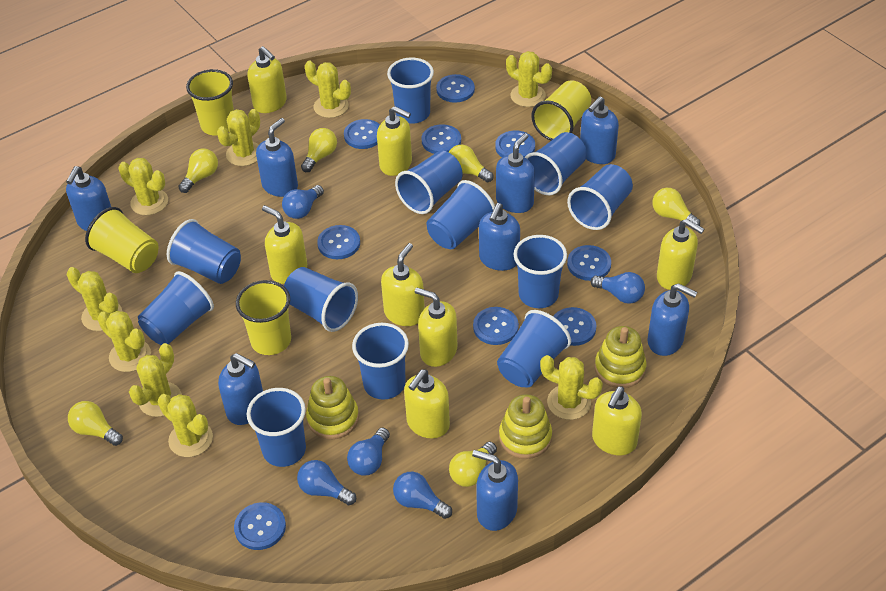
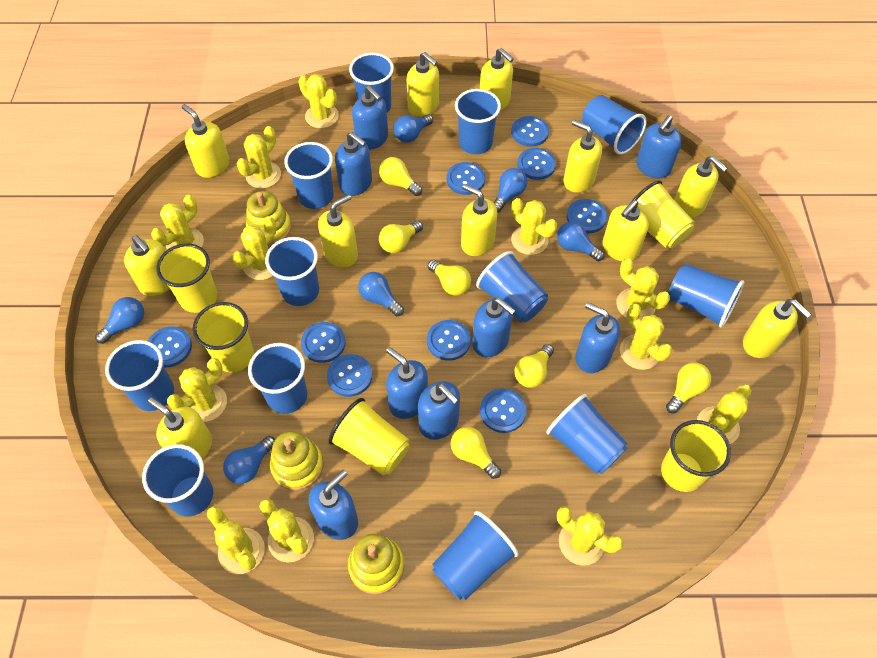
blue light bulb: [282,185,324,219] [297,460,356,505] [347,427,390,476] [393,472,452,519] [591,272,645,304] = 5 -> [95,297,144,344] [223,436,275,484] [358,272,404,316] [393,114,433,143] [493,168,527,213] [557,222,604,261] = 6
yellow cactus: [67,267,122,331] [97,311,151,372] [119,158,168,215] [129,343,182,417] [158,394,213,457] [217,109,260,166] [305,61,351,118] [506,51,552,107] [540,355,603,420] = 9 -> [151,195,204,250] [167,358,227,422] [207,506,265,574] [232,216,276,280] [236,126,281,189] [259,499,314,563] [298,74,339,128] [511,198,557,255] [557,506,624,565] [616,259,670,320] [620,304,673,370] [697,384,751,444] = 12
yellow cup: [85,207,158,273] [186,69,234,135] [236,280,291,355] [531,80,591,141] = 4 -> [156,243,218,313] [193,302,254,372] [329,398,410,476] [630,181,695,249] [661,420,731,492] = 5
yellow soap dispenser: [247,46,287,113] [262,205,307,284] [377,106,412,176] [381,243,425,326] [404,370,450,438] [415,288,457,367] [592,386,642,455] [657,219,704,290] = 8 -> [124,235,170,296] [148,397,212,459] [182,104,230,178] [318,194,358,268] [406,52,439,117] [461,184,497,256] [480,48,514,111] [563,120,602,193] [602,200,649,261] [674,156,728,218] [743,299,811,358] = 11

